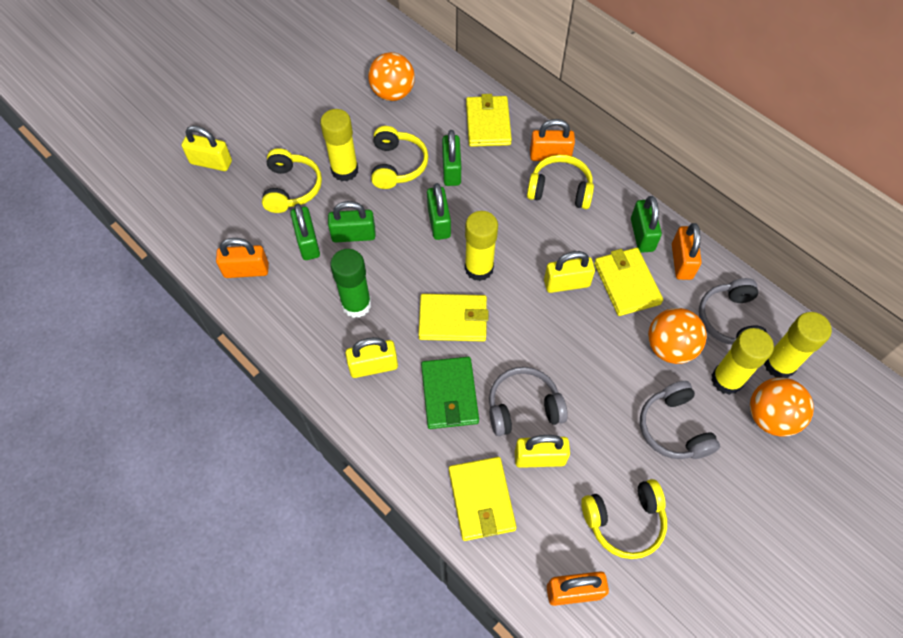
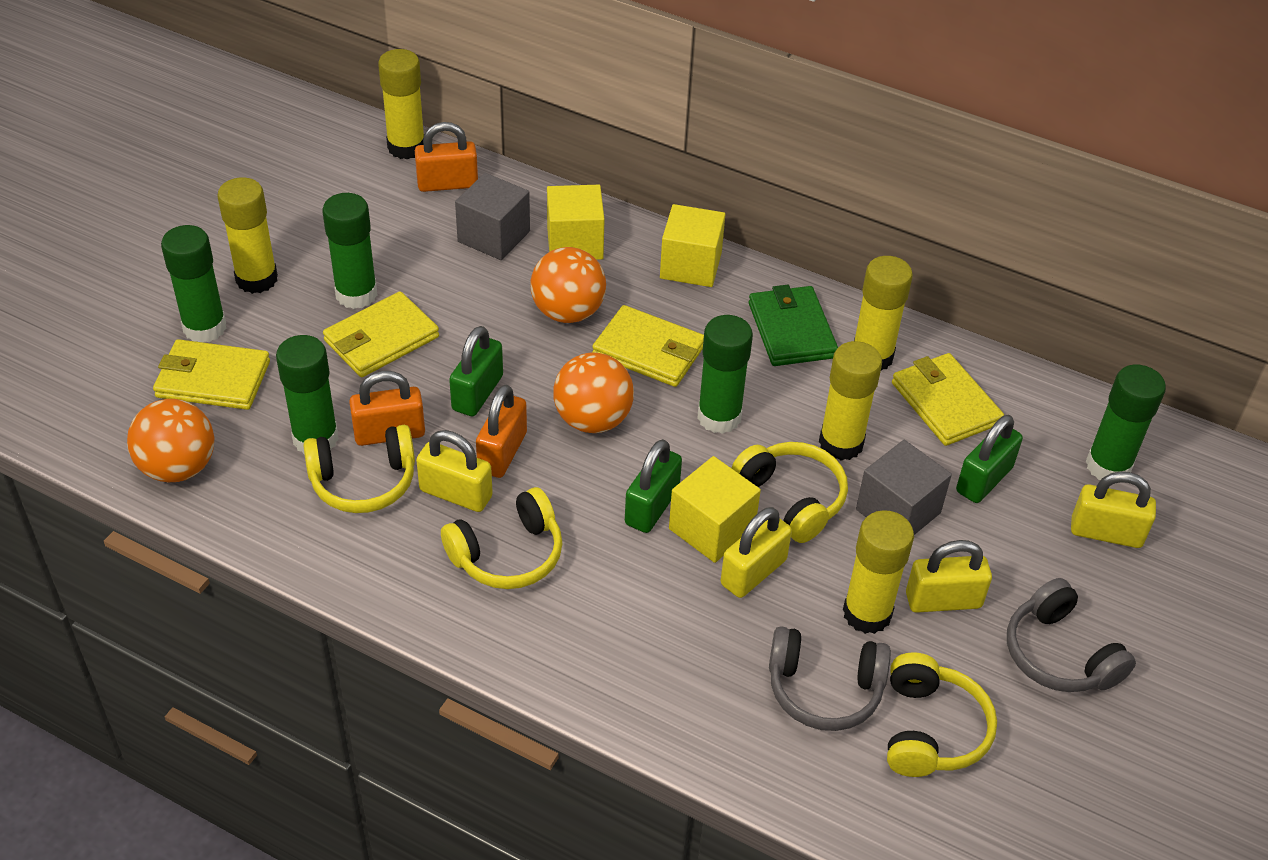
green glue stick: [330,249,371,318] = 1 -> [161,225,226,342] [276,335,339,455] [322,193,377,309] [697,315,753,434] [1086,365,1166,480] = 5
green padlock: [291,204,320,260] [328,201,376,242] [427,183,451,240] [442,130,461,186] [631,196,662,253] = 5 -> [449,326,503,417] [625,439,682,533] [956,415,1023,503] = 3
grey cube: none = 0 -> [455,173,530,260] [856,440,952,535] = 2
grey headphones: [489,367,568,436] [640,381,720,459] [699,278,767,345] = 3 -> [769,626,891,731] [1007,578,1136,692] = 2
orange padlock: [216,238,269,278] [530,119,575,161] [547,571,609,606] [672,223,702,280] = 4 -> [349,371,425,446] [415,122,478,192] [476,385,527,478] = 3
yellow cube: none = 0 -> [547,185,605,260] [660,204,726,287] [669,456,761,563] = 3
yellow glue stick: [320,109,358,181] [465,211,498,281] [711,328,774,395] [764,312,832,378] = 4 -> [217,177,278,294] [378,49,424,159] [819,341,882,461] [843,510,914,634] [854,256,913,371] = 5

